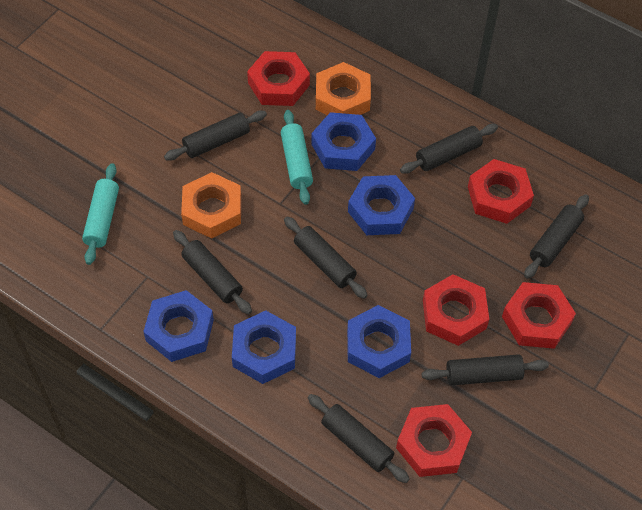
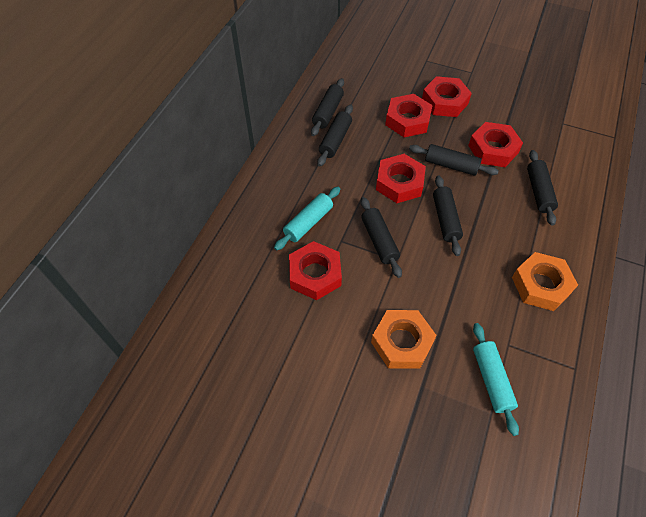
black rolling pin: [164,111,267,161] [173,230,252,314] [284,217,368,299] [308,394,409,483] [400,124,498,174] [422,354,549,386] [524,194,589,279] = 7 -> [311,78,344,136] [317,104,353,167] [360,197,402,278] [409,144,499,176] [433,176,463,256] [527,150,558,226] = 6
blue nut: [143,290,214,362] [232,310,296,384] [311,112,376,171] [347,305,411,378] [348,175,415,235] = 5 -> none = 0

